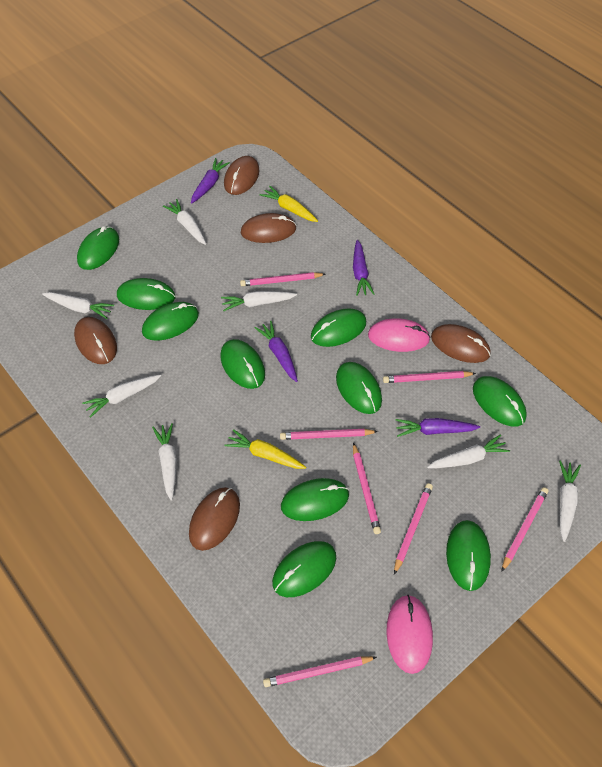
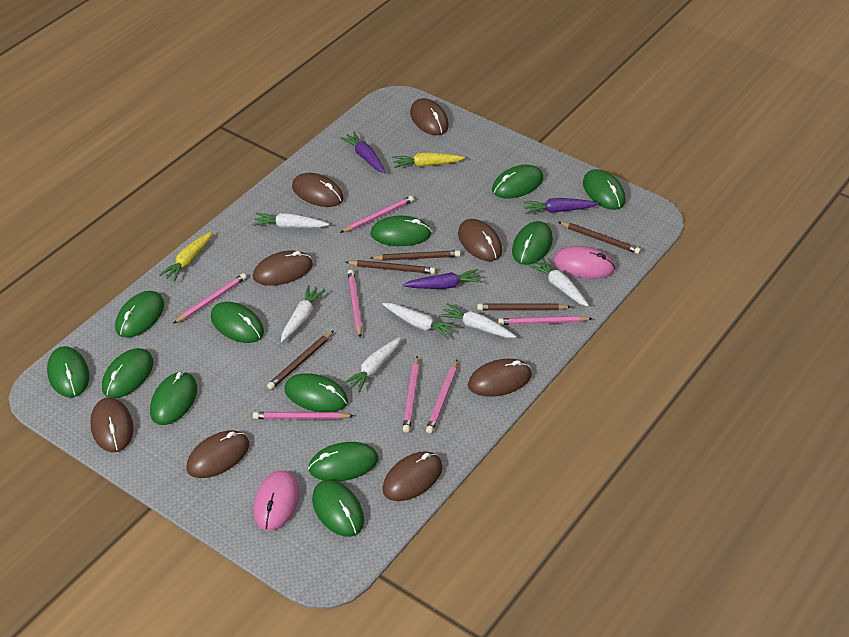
brown mouse: [74,317,117,364] [189,487,240,551] [224,156,259,195] [241,213,296,243] [431,324,491,363] = 5 -> [90,397,134,452] [187,430,249,478] [253,251,313,286] [292,173,343,207] [382,451,443,501] [410,98,449,135] [458,219,502,261] [468,359,532,397] = 8
brown pencil: none = 0 -> [267,331,333,390] [345,260,436,274] [370,250,460,261] [477,303,571,310] [559,222,641,254] = 5
green mouse: [77,226,119,270] [117,278,175,310] [142,302,199,341] [220,339,265,389] [272,541,336,597] [281,478,349,521] [311,308,366,347] [336,362,382,414] [446,520,491,591] [473,376,527,427] = 10 -> [47,346,89,398] [102,348,153,398] [115,291,164,338] [150,372,197,425] [211,302,264,343] [284,373,348,412] [308,442,378,481] [312,480,364,537] [370,216,431,246] [492,165,543,199] [512,221,553,265] [583,169,626,210] = 12
purple carrot: [191,158,230,204] [255,321,298,382] [353,240,374,296] [396,418,480,437] = 4 -> [340,131,386,173] [402,269,482,289] [523,198,599,214] = 3
white carrot: [42,292,114,319] [82,375,161,418] [152,423,177,501] [163,199,206,245] [221,291,297,311] [427,434,510,468] [559,461,581,542] = 7 -> [253,213,329,228] [281,285,326,342] [343,337,401,393] [382,303,457,339] [439,303,516,338] [529,257,589,306] = 6

